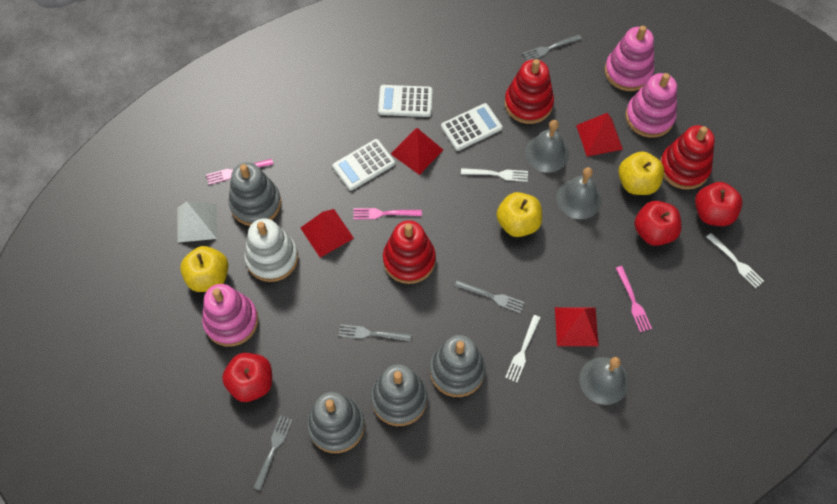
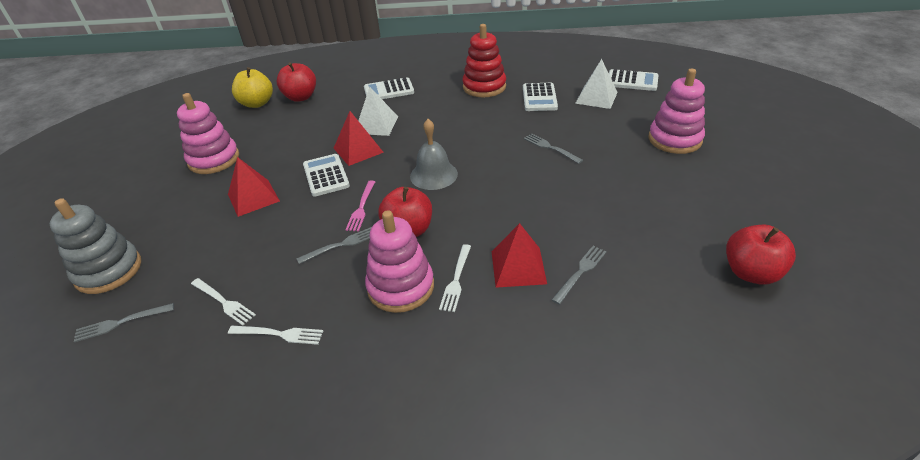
grey bell: [525,120,569,173] [556,167,602,219] [579,357,629,405] = 3 -> [410,119,458,190] = 1
grey stacking toy: [228,162,281,226] [307,392,365,453] [371,364,428,426] [430,335,486,397] = 4 -> [50,198,141,294] = 1
pink fork: [206,159,273,185] [353,208,422,219] [616,266,652,332] = 3 -> [346,180,375,231] = 1
red pyramid: [301,209,354,258] [391,128,443,175] [555,307,599,346] [576,113,623,156] = 4 -> [228,157,280,217] [334,111,384,166] [491,223,547,288] = 3
red stacking toy: [383,220,436,284] [504,59,554,124] [660,125,715,190] = 3 -> [462,24,506,97] = 1
white calculator: [333,139,395,191] [378,85,433,117] [441,103,502,151] = 3 -> [303,154,350,197] [364,77,414,99] [523,83,558,111] [609,69,658,91] = 4
white pyramid: [177,201,217,243] = 1 -> [358,87,398,136] [575,59,618,109] = 2
white stacking toy: [244,218,298,282] = 1 -> none = 0
yellow apple: [180,246,229,292] [496,192,542,237] [618,152,664,195] = 3 -> [232,67,273,108] = 1

